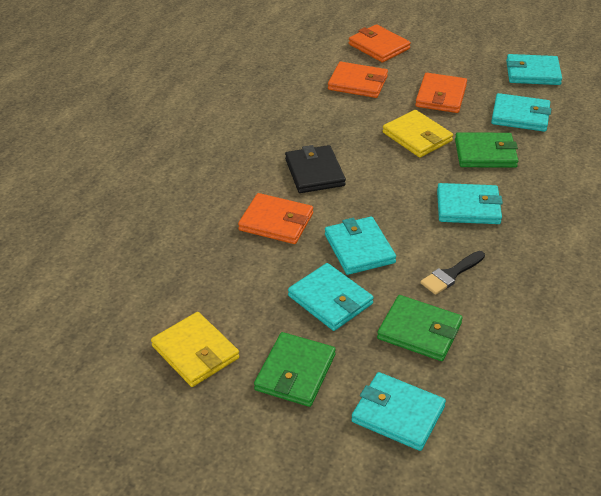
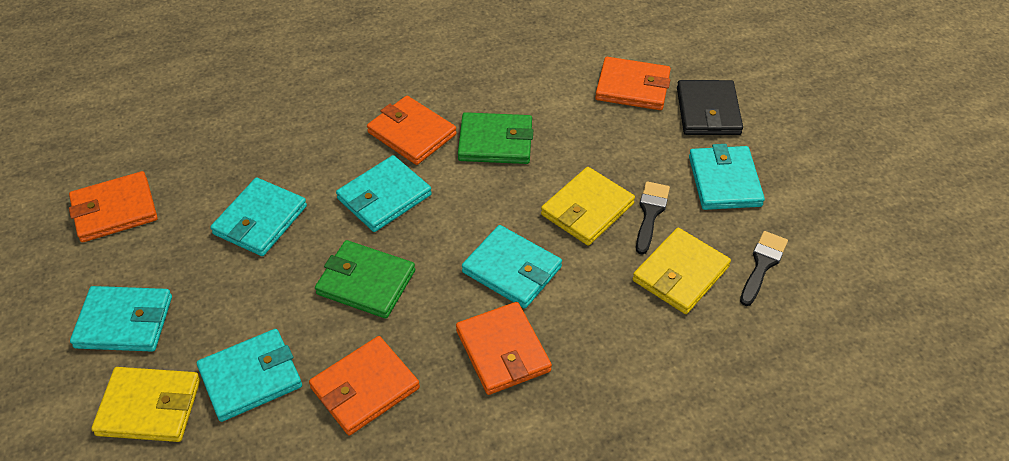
black brush: [420,251,485,295] = 1 -> [636,181,670,255] [740,231,788,306] = 2
green wallet: [254,332,336,407] [377,295,463,361] [455,132,518,168] = 3 -> [315,240,415,319] [458,112,533,164] = 2
orange wallet: [238,193,313,244] [328,62,388,98] [349,24,411,63] [415,73,467,113] = 4 -> [69,171,158,242] [309,336,420,436] [367,96,457,165] [456,302,552,395] [595,57,671,110] = 5
yellow wallet: [151,312,239,387] [383,110,453,158] = 2 -> [91,367,200,442] [541,167,635,246] [633,228,731,314] = 3

